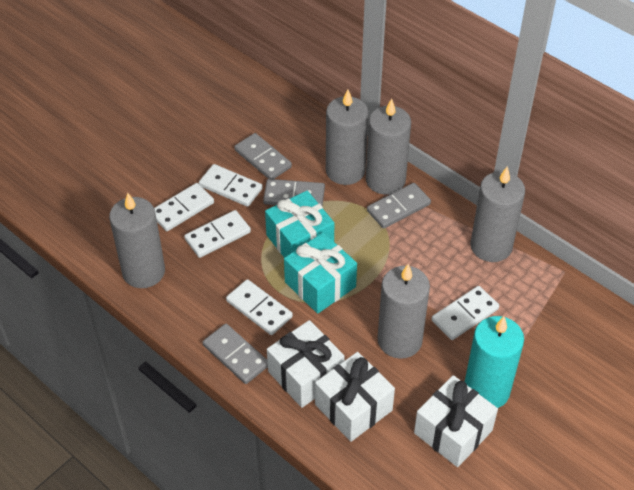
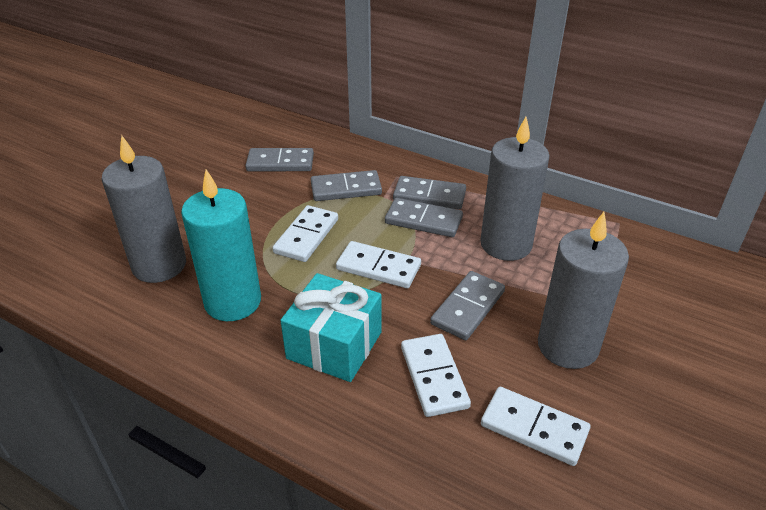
grey candle: [109,193,165,288] [326,90,369,185] [366,98,411,195] [377,264,430,359] [470,166,525,262] = 5 -> [101,135,186,283] [480,117,550,261] [538,212,629,369] = 3
grey domino: [203,324,268,384] [234,133,292,179] [263,179,325,206] [367,183,431,229] = 4 -> [245,148,314,171] [311,170,382,201] [385,198,463,237] [393,176,466,209] [430,271,505,340] = 5
turquoise gift: [265,191,335,258] [284,232,357,314] = 2 -> [280,273,382,382] = 1
white domino: [154,183,214,231] [184,210,251,258] [199,164,263,207] [226,279,293,335] [432,286,499,340] = 5 -> [273,205,338,262] [336,241,421,288] [401,334,471,417] [481,387,590,466] = 4
white gift: [267,320,345,408] [315,352,395,442] [414,375,498,467] = 3 -> none = 0

